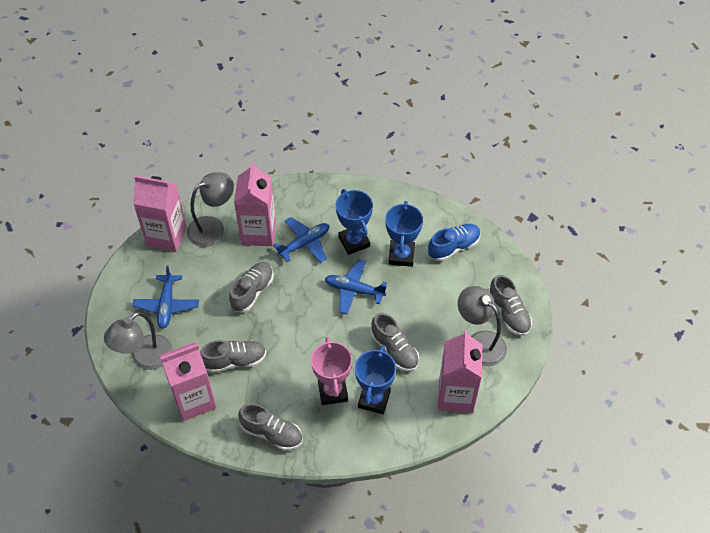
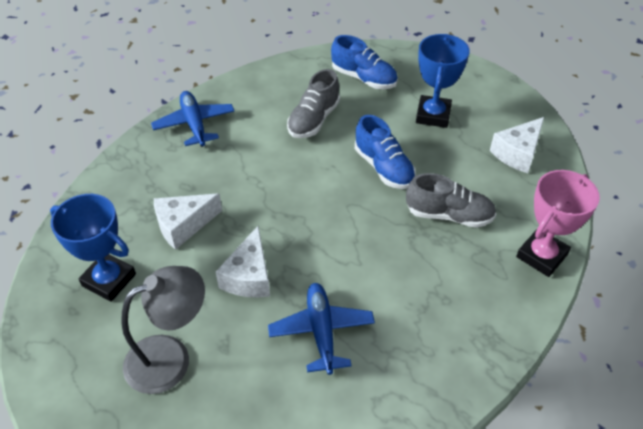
blue plane: [133,266,199,329] [273,217,329,263] [325,260,387,315] = 3 -> [151,91,234,147] [268,283,375,375] = 2
blue shoe: [428,224,481,261] = 1 -> [331,35,398,89] [355,115,416,189] = 2
blue trophy: [336,189,373,255] [355,346,396,414] [385,201,423,267] = 3 -> [50,194,136,302] [416,34,470,128] = 2
grey lamp: [104,312,172,370] [187,172,234,247] [458,286,507,366] = 3 -> [121,266,205,394] = 1
grey shoe: [200,340,266,373] [229,262,274,312] [238,403,303,451] [371,313,419,372] [489,275,532,336] = 5 -> [287,69,340,138] [406,173,496,228] = 2
pink carton: [133,175,187,252] [159,342,217,421] [234,162,276,246] [438,330,482,413] = 4 -> none = 0
white cheese: none = 0 -> [154,193,222,250] [216,226,270,297] [490,117,544,173] = 3

